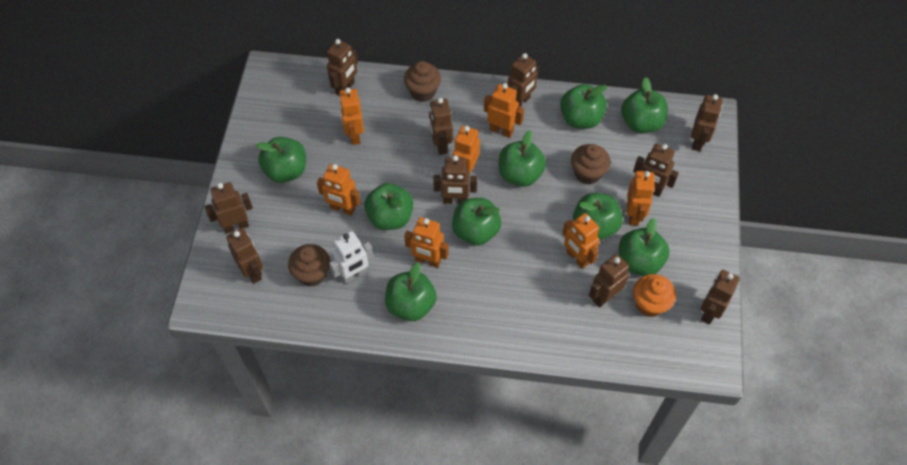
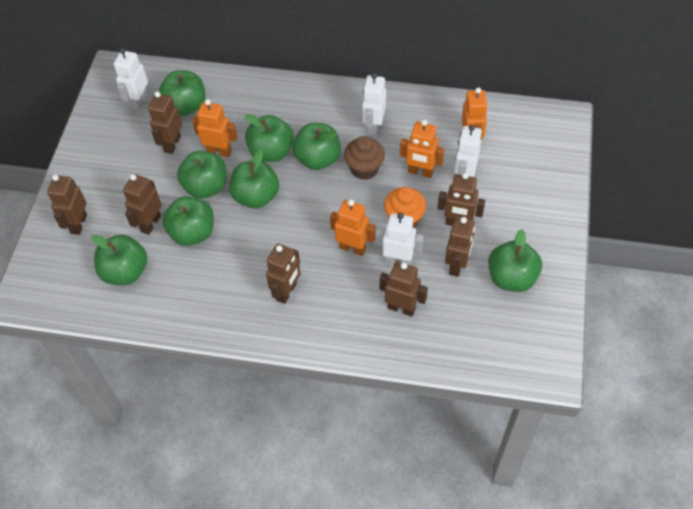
brown cupcake: [288,244,330,287] [404,61,441,102] [571,144,610,185] = 3 -> [344,136,385,180] = 1
brown robot: [205,182,253,234] [226,228,263,284] [327,39,358,96] [429,98,453,155] [433,155,477,204] [508,53,539,107] [589,254,629,308] [633,143,679,197] [691,94,723,151] [701,270,740,324] = 10 -> [47,175,87,235] [123,174,162,235] [148,92,182,154] [266,243,301,304] [380,261,428,317] [437,173,485,226] [445,216,475,277] = 7
green apple: [256,137,306,183] [364,183,413,230] [385,262,437,321] [452,198,501,245] [499,130,546,187] [560,84,607,129] [573,193,623,240] [619,218,670,276] [621,77,668,133] = 9 -> [91,235,147,285] [159,70,205,116] [162,196,214,246] [177,151,227,199] [229,149,279,209] [245,114,294,162] [292,123,341,170] [488,229,542,292] = 8
orange robot: [317,164,360,216] [339,88,364,145] [404,217,448,268] [453,125,480,174] [484,83,524,138] [562,213,600,269] [627,171,655,226] = 7 -> [192,99,238,157] [330,200,375,256] [400,120,445,178] [462,87,488,139] = 4
white robot: [329,231,373,284] = 1 -> [114,48,148,111] [362,73,386,136] [376,213,424,265] [454,125,482,177] = 4

